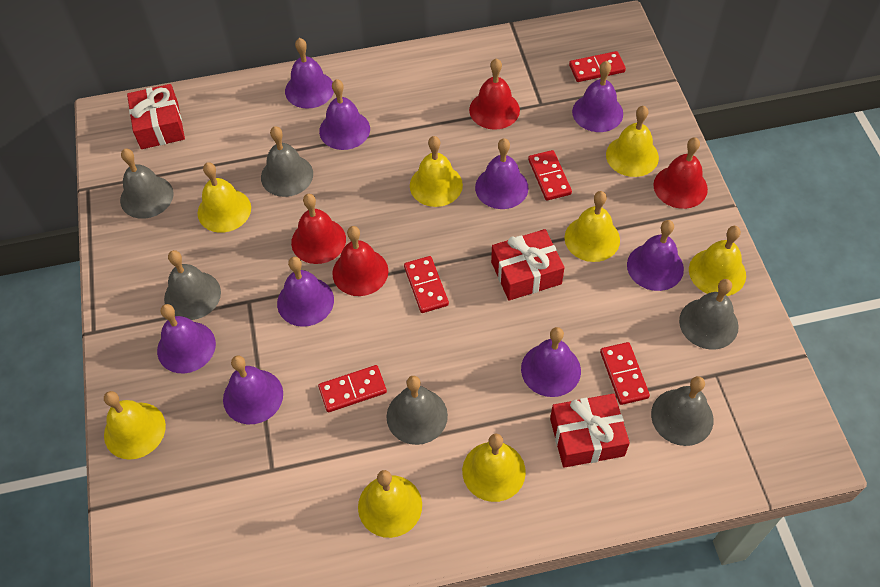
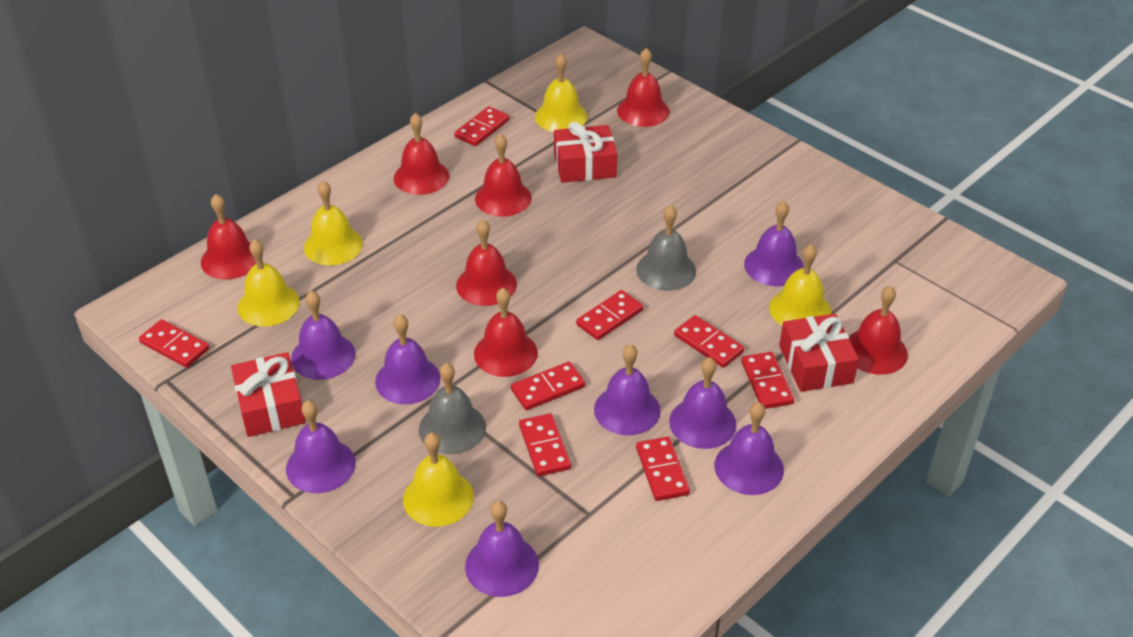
grey bell: [120,149,174,219] [164,250,221,320] [261,126,313,197] [386,376,448,445] [651,376,713,446] [679,279,739,349] = 6 -> [419,363,486,454] [636,205,696,291] = 2
purple bell: [157,304,216,373] [223,355,283,424] [277,257,334,327] [285,38,334,109] [319,79,370,150] [475,138,528,209] [521,327,581,397] [572,61,623,132] [627,220,684,291] = 9 -> [286,400,356,493] [291,291,355,380] [375,314,440,404] [465,501,539,597] [594,344,661,435] [669,357,737,449] [715,402,784,495] [744,201,804,286] = 8
red bell: [291,194,346,264] [332,226,388,296] [469,58,520,130] [653,137,708,209] = 4 -> [201,194,256,279] [394,113,449,195] [456,219,517,306] [474,288,538,377] [475,134,531,217] [617,48,669,127] [849,286,908,375] = 7
red domino: [318,365,387,412] [404,256,449,313] [528,150,572,201] [569,51,626,82] [600,342,650,405] = 5 -> [139,319,209,368] [455,106,509,146] [511,362,585,410] [519,413,571,476] [576,290,643,340] [636,437,690,501] [674,315,744,368] [741,352,794,409] = 8
yellow bell: [104,391,166,460] [197,162,251,233] [358,470,422,538] [410,136,463,207] [462,433,526,502] [565,191,620,262] [606,106,659,177] [689,226,746,296] = 8 -> [237,239,300,326] [304,181,363,265] [403,433,474,527] [535,54,587,132] [769,244,831,326] = 5

